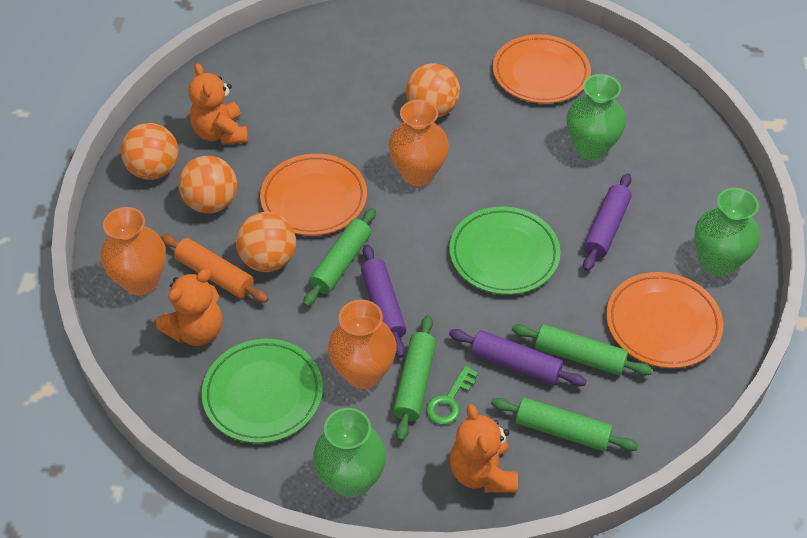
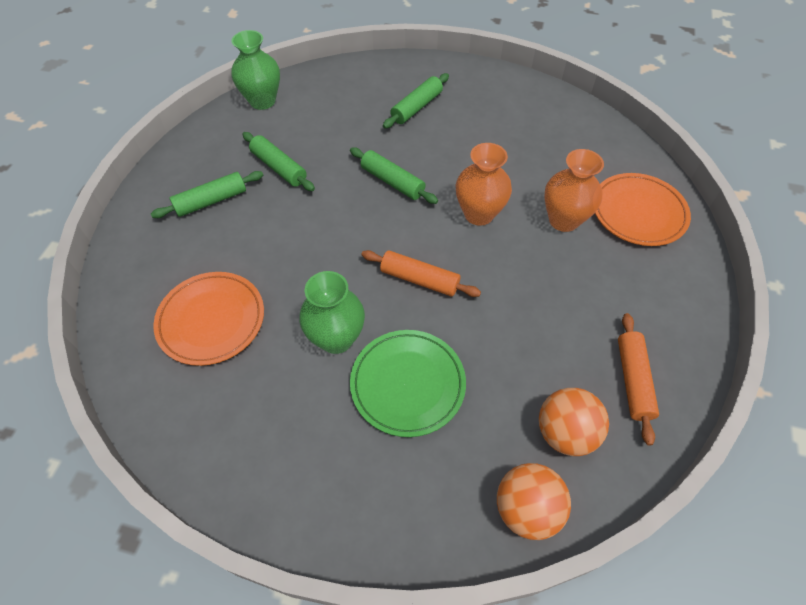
green key: [426,365,478,425] = 1 -> none = 0
green plate: [202,339,323,443] [449,207,561,295] = 2 -> [350,330,466,437] = 1
green vase: [313,408,386,498] [566,74,626,160] [695,188,760,276] = 3 -> [231,30,280,110] [299,271,365,354] = 2
orange ball: [121,123,179,180] [178,156,237,213] [236,212,296,272] [406,63,460,118] = 4 -> [497,463,571,540] [539,388,609,456] = 2
orange plate: [260,154,367,236] [493,34,591,104] [606,272,723,368] = 3 -> [153,272,264,366] [595,173,691,246] = 2
orange rolling pin: [161,234,269,302] = 1 -> [362,250,481,297] [618,313,659,446] = 2
orange teddy bear: [156,269,222,346] [188,63,248,145] [450,404,518,493] = 3 -> none = 0
orange vase: [101,207,166,296] [328,300,396,389] [389,99,449,186] = 3 -> [456,143,512,226] [544,149,604,232] = 2
purple rolling pin: [361,244,406,358] [449,329,587,386] [583,173,632,271] = 3 -> none = 0

